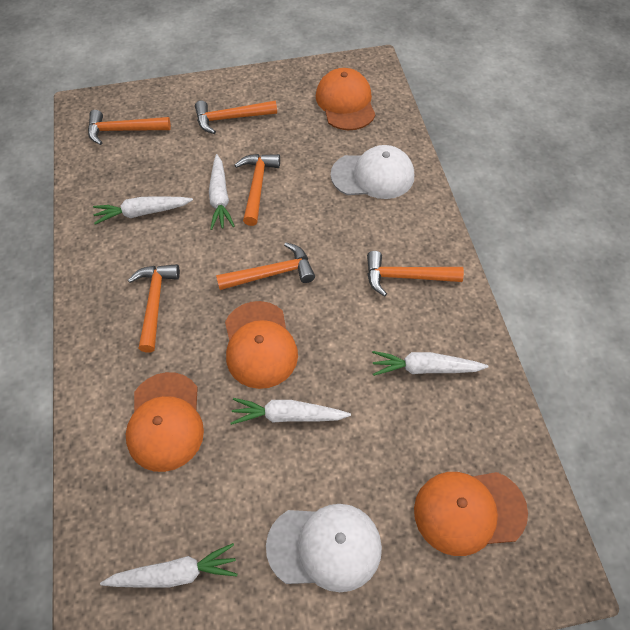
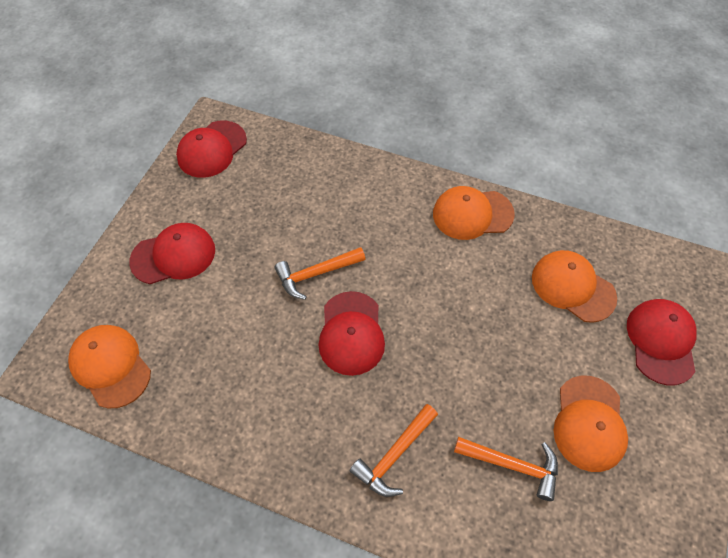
orange hammer: [88,110,171,145] [128,264,180,352] [195,101,277,134] [216,243,315,290] [234,154,280,226] [367,251,464,297] = 6 -> [275,247,365,300] [350,404,438,497] [454,437,558,501] = 3
red cap: none = 0 -> [129,223,215,284] [176,120,247,178] [319,291,385,376] [627,299,697,385] = 4
white cap: [266,504,382,592] [331,145,414,199] = 2 -> none = 0
white carrot: [93,196,193,225] [100,543,237,588] [209,154,235,230] [231,398,351,425] [372,351,489,376] = 5 -> none = 0

